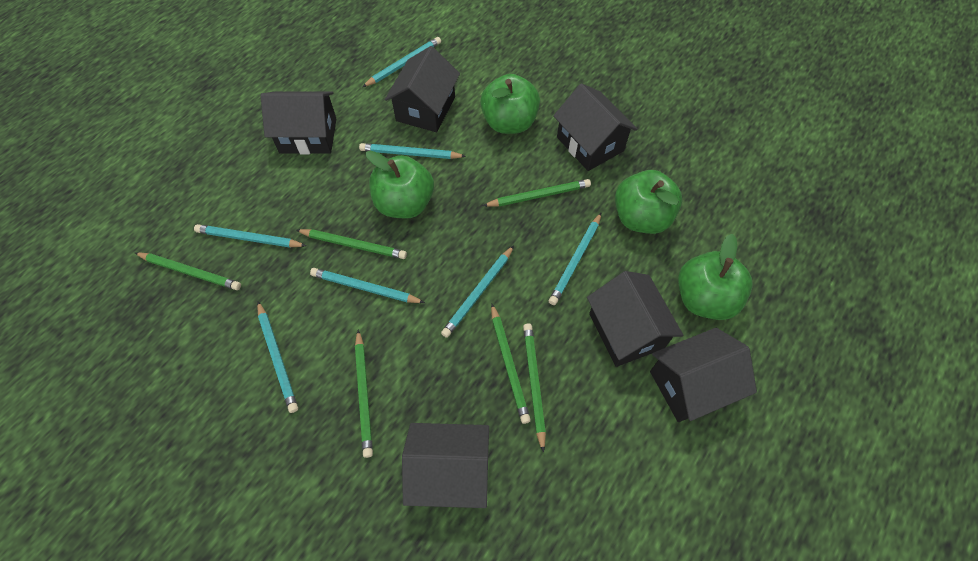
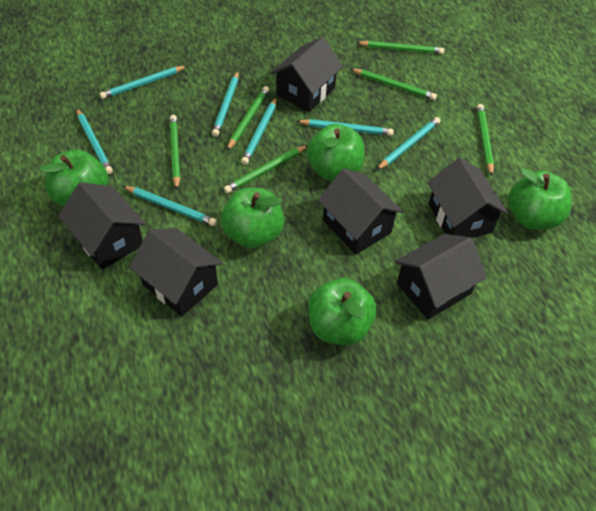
green apple: [366,150,434,219] [480,74,540,134] [615,170,682,234] [678,234,753,320] = 4 -> [40,150,109,206] [221,187,284,249] [307,124,365,181] [308,278,377,345] [508,168,571,230] = 5

